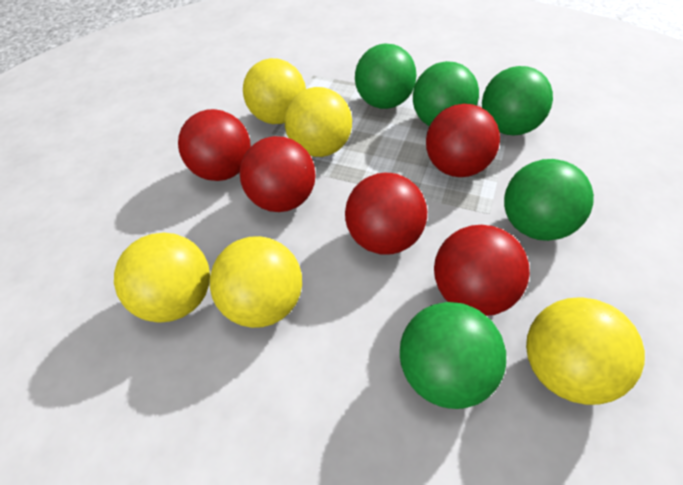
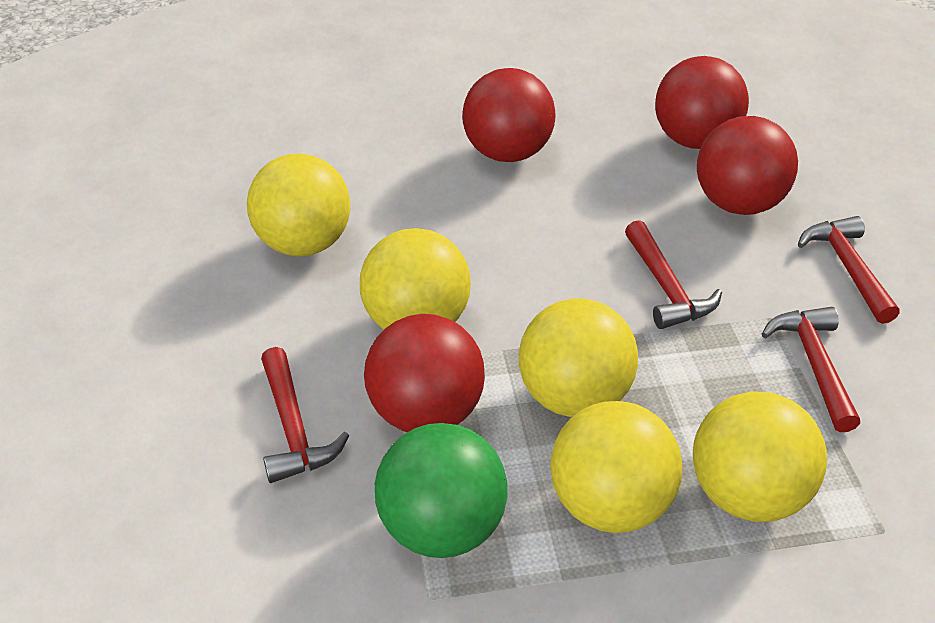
green ball: [355,43,416,109] [400,302,506,409] [413,61,479,126] [482,66,553,136] [504,159,594,241] = 5 -> [375,423,508,558] = 1
red ball: [178,109,251,181] [240,136,316,212] [345,173,427,255] [426,104,500,177] [434,225,530,316] = 5 -> [364,314,485,432] [462,68,555,162] [655,56,749,149] [697,116,798,215] = 4
red hammer: none = 0 -> [261,347,349,483] [625,220,722,329] [762,307,860,432] [798,216,900,324] = 4

